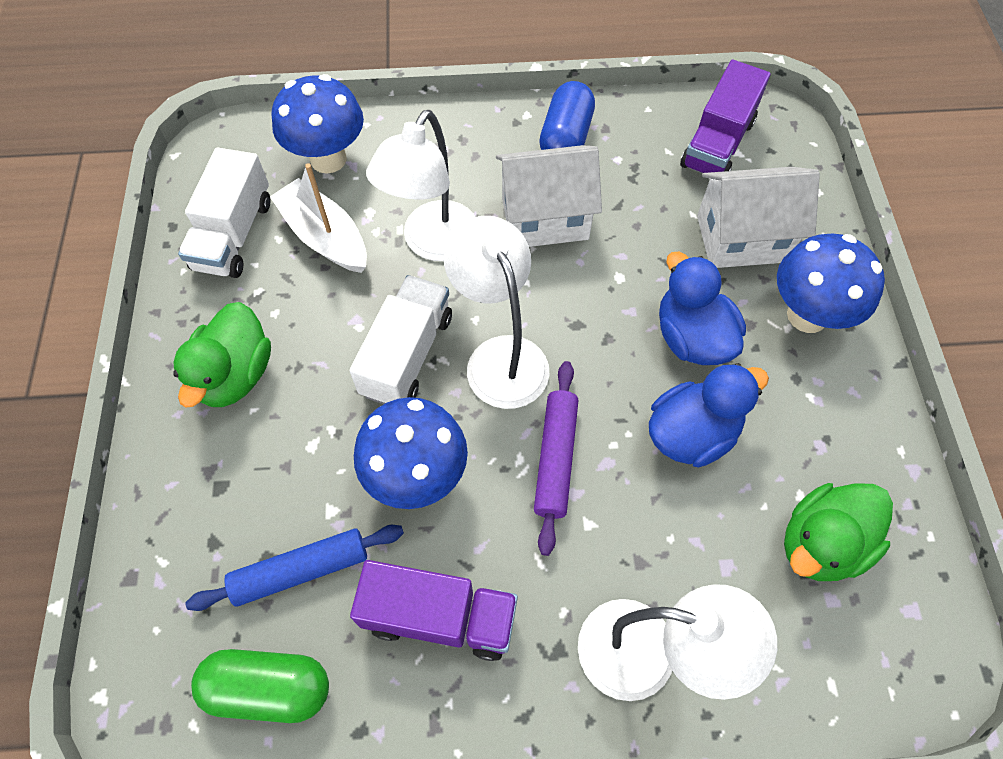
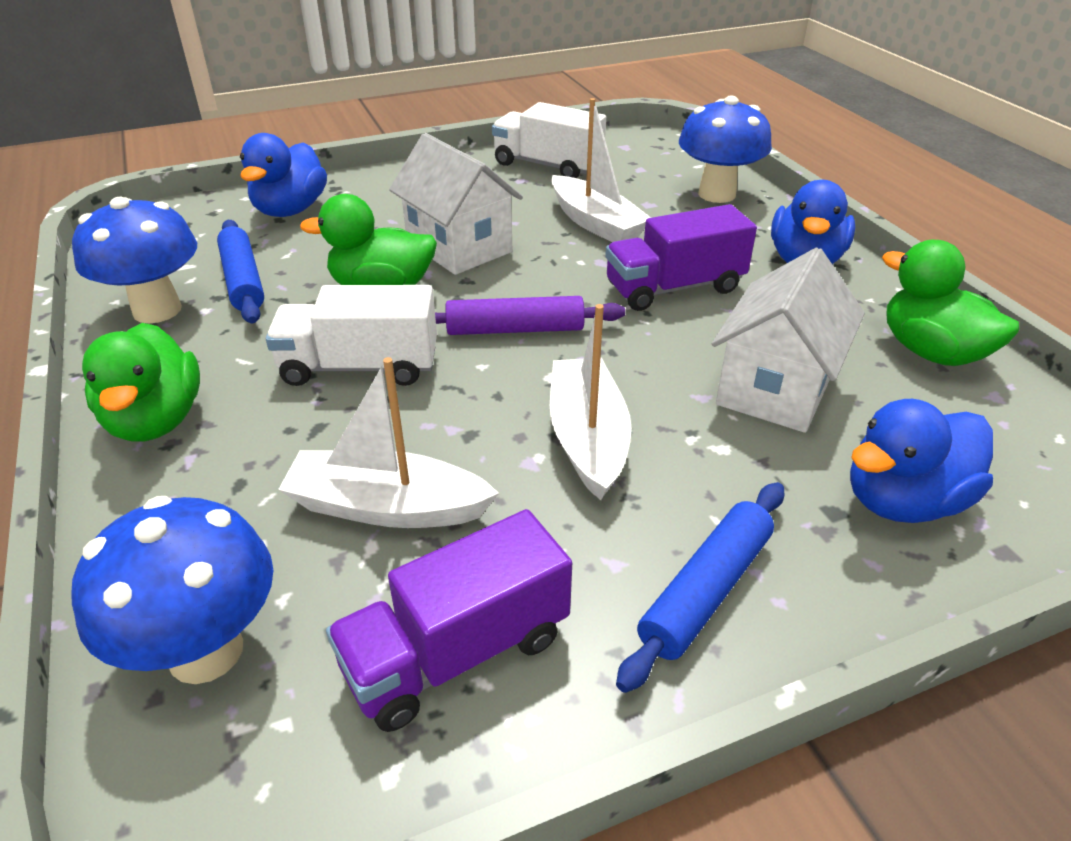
blue capsule: [539,81,595,150] = 1 -> none = 0
blue duck: [649,363,769,468] [659,252,746,365] = 2 -> [240,133,327,217] [771,180,855,264] [850,399,993,523] = 3
blue rolling pin: [185,525,404,611] = 1 -> [217,220,264,324] [616,482,784,693] = 2
green capsule: [191,649,329,723] = 1 -> none = 0
green duck: [173,302,271,408] [784,483,893,581] = 2 -> [82,323,200,442] [300,194,437,285] [882,240,1019,366] = 3
white boat: [270,163,367,273] = 1 -> [278,357,499,528] [550,304,632,500] [551,98,651,242] = 3
white lamp: [366,110,475,261] [444,216,549,409] [578,584,777,701] = 3 -> none = 0

